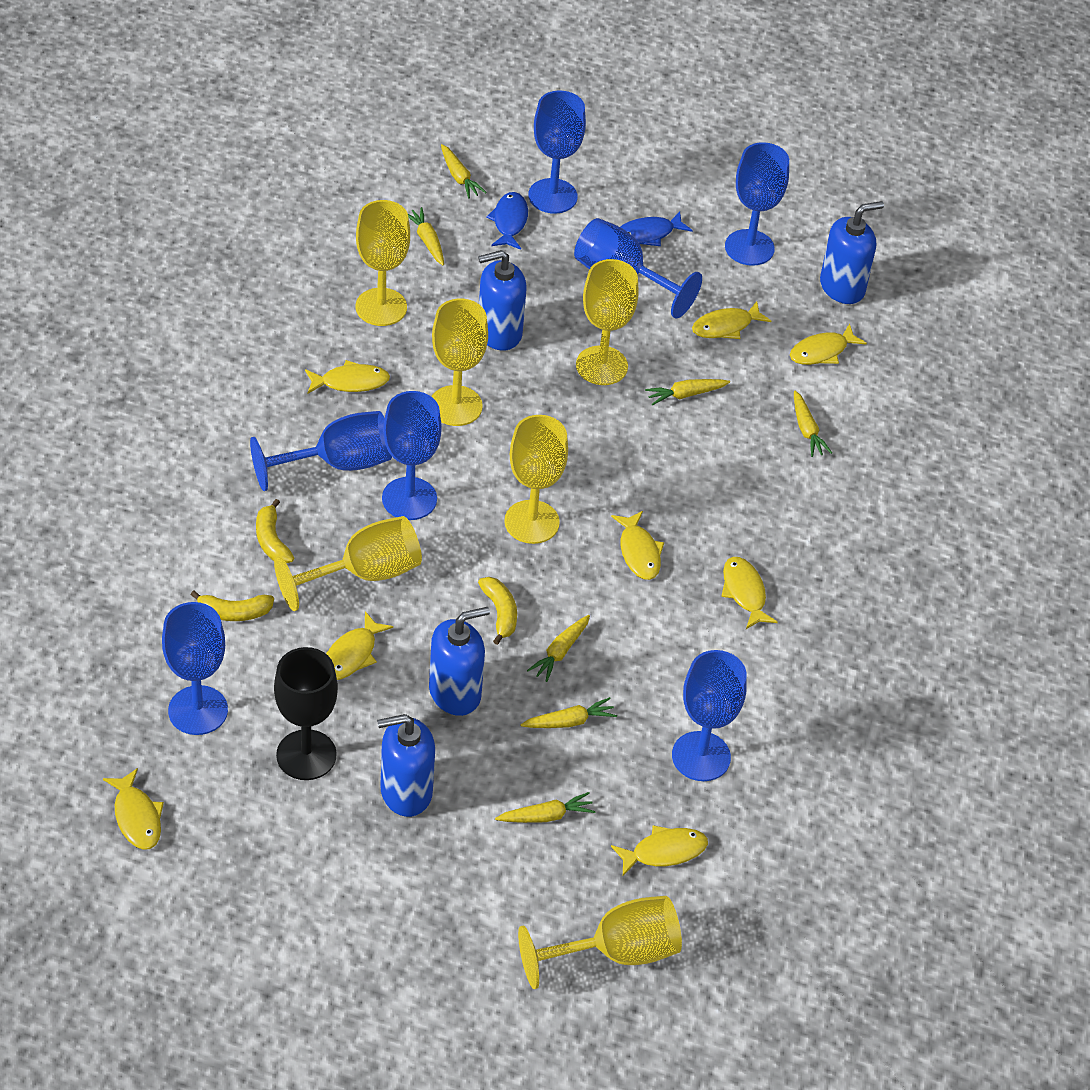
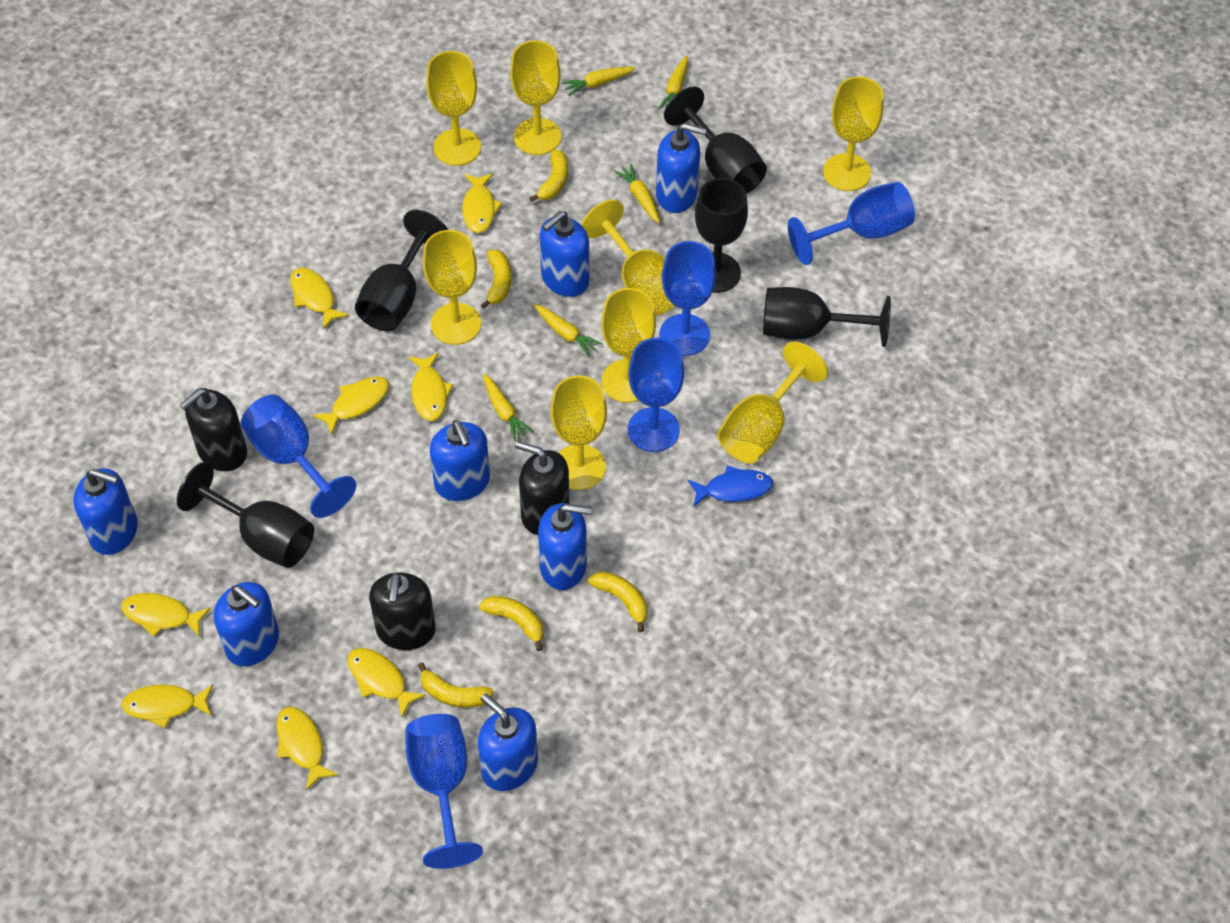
black goblet: [274,647,338,780] = 1 -> [177,462,314,568] [355,210,448,331] [664,87,767,194] [695,178,748,293] [763,287,891,347] = 5
black soap dispenser: none = 0 -> [180,388,247,471] [369,572,436,650] [515,441,569,535] = 3
blue fish: [486,192,528,250] [621,211,692,246] = 2 -> [688,465,773,507] = 1
blue goblet: [162,602,228,735] [250,411,392,491] [382,391,442,520] [528,91,586,214] [574,218,702,318] [672,650,747,781] [725,142,789,266] = 7 -> [241,394,357,518] [405,714,483,869] [628,338,684,452] [660,241,716,356] [788,182,915,265] = 5
blue soap dispenser: [377,714,435,817] [429,607,490,716] [478,250,526,351] [820,201,884,304] = 4 -> [73,468,138,555] [214,582,279,666] [430,420,490,501] [478,693,538,791] [538,503,592,590] [540,211,589,297] [656,123,707,213] = 7
yellow banana: [190,591,274,621] [256,499,294,563] [478,577,517,645] = 3 -> [418,662,494,708] [479,596,544,651] [481,250,512,309] [529,150,568,202] [588,571,648,632] = 5
yellow carrot: [408,207,444,266] [441,144,487,199] [495,792,596,823] [520,697,617,728] [527,615,590,682] [645,379,730,405] [794,391,832,457] = 7 -> [483,374,533,441] [534,304,602,357] [561,67,636,96] [614,164,660,223] [658,55,688,109] = 5
yellow goblet: [274,516,422,611] [356,200,410,326] [431,299,488,426] [504,415,568,544] [518,896,682,989] [576,259,639,385] = 6 -> [423,230,481,345] [426,51,481,166] [510,40,561,155] [551,376,607,490] [581,199,675,316] [601,288,656,403] [717,342,828,464] [823,77,884,191] = 8

